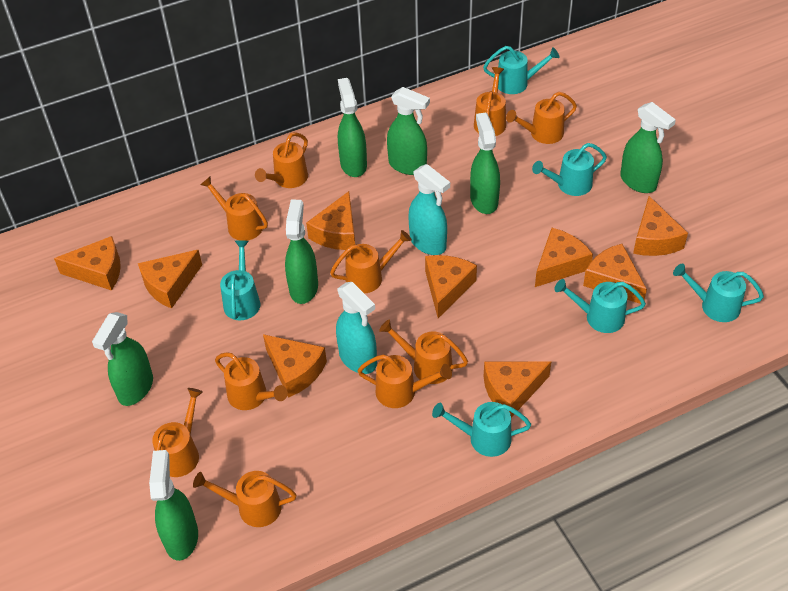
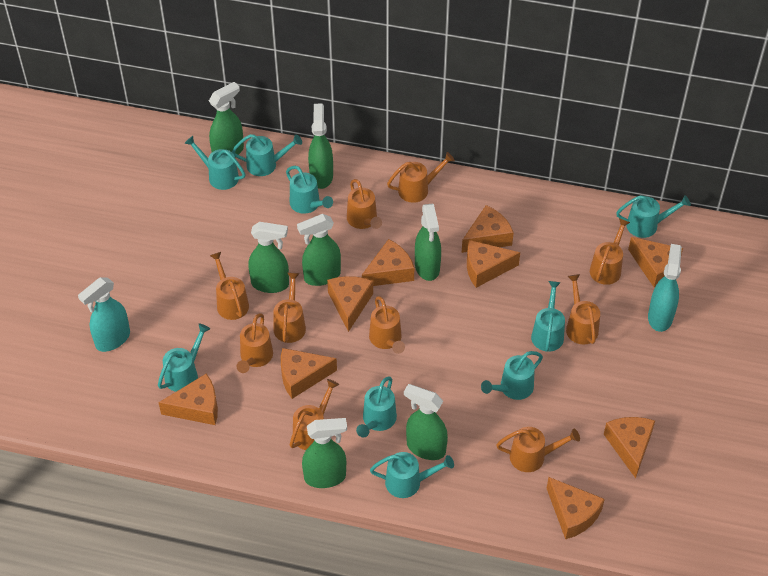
turquoise watering can: [220,241,260,320] [432,402,531,457] [483,46,560,94] [532,143,607,196] [554,279,646,333] [673,264,764,322] = 6 -> [158,323,210,392] [184,136,245,190] [232,134,302,176] [286,166,333,214] [356,376,397,437] [370,452,454,498] [481,351,543,400] [531,281,565,352] [616,195,691,238] = 9

